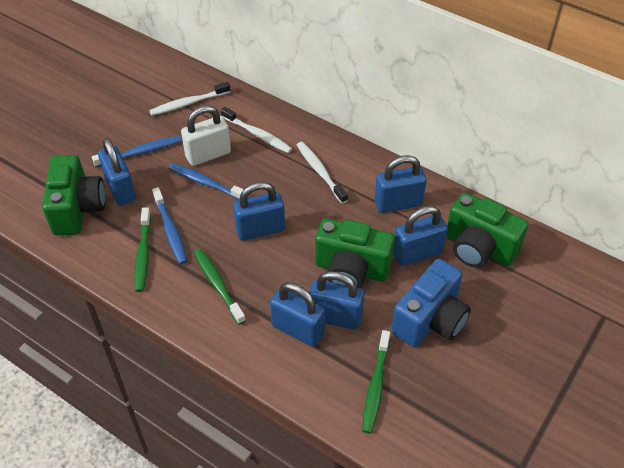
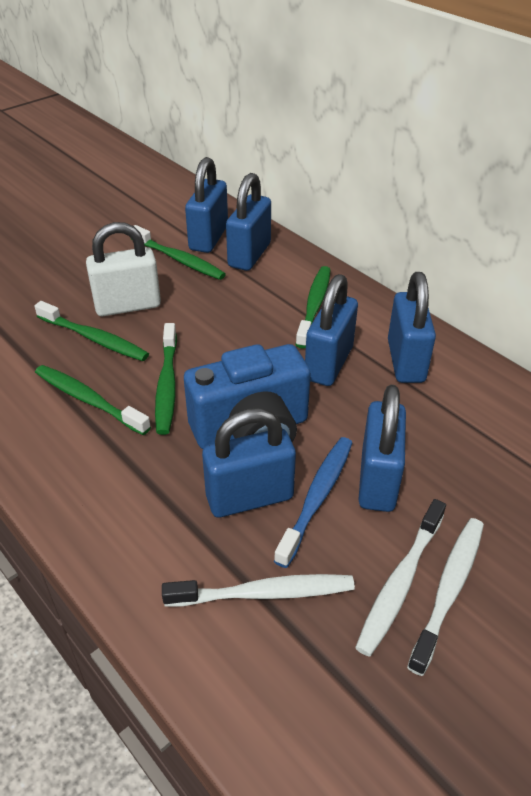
blue toothbrush: [92,136,181,167] [152,187,187,264] [168,163,249,200] = 3 -> [274,437,352,568] = 1
green camera: [42,155,106,235] [315,218,395,288] [446,192,528,267] = 3 -> none = 0
green toothbrush: [134,207,151,292] [194,248,246,325] [362,330,390,434] = 3 -> [34,301,149,361] [35,365,151,435] [131,225,226,280] [155,323,177,435] [295,266,331,349] = 5

